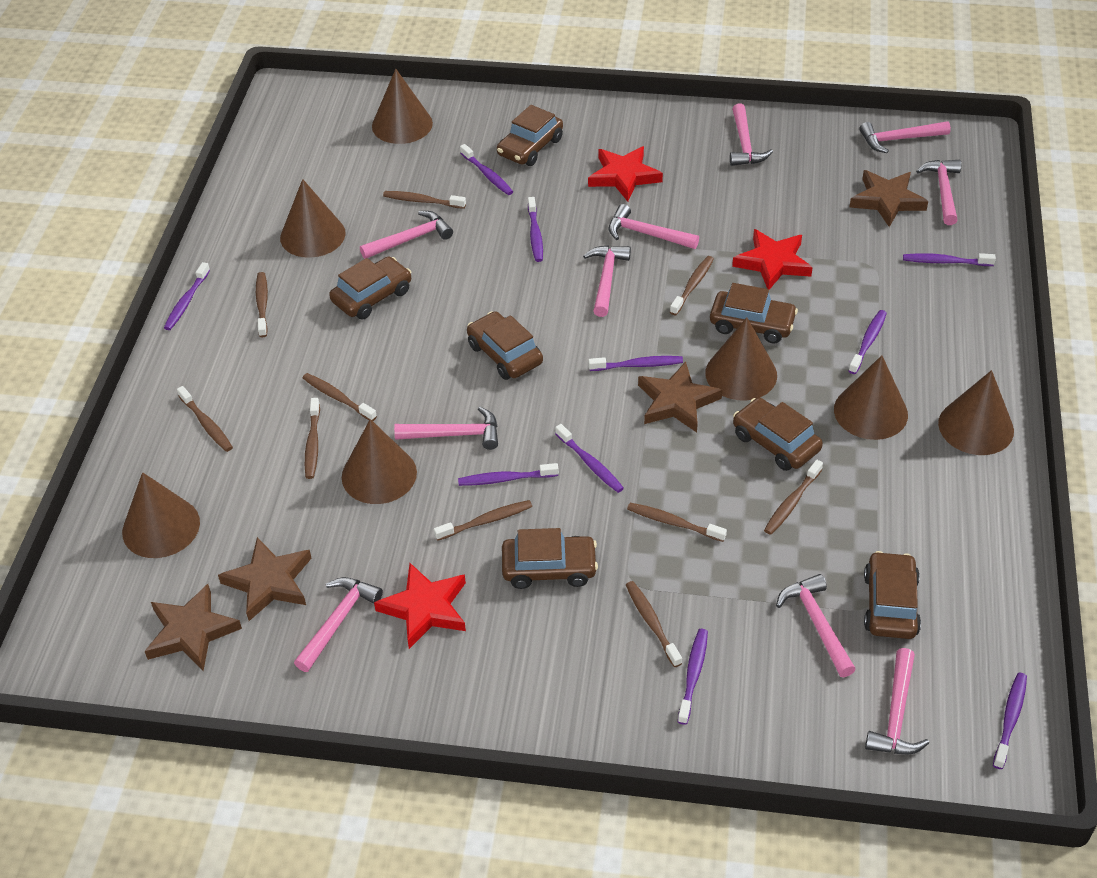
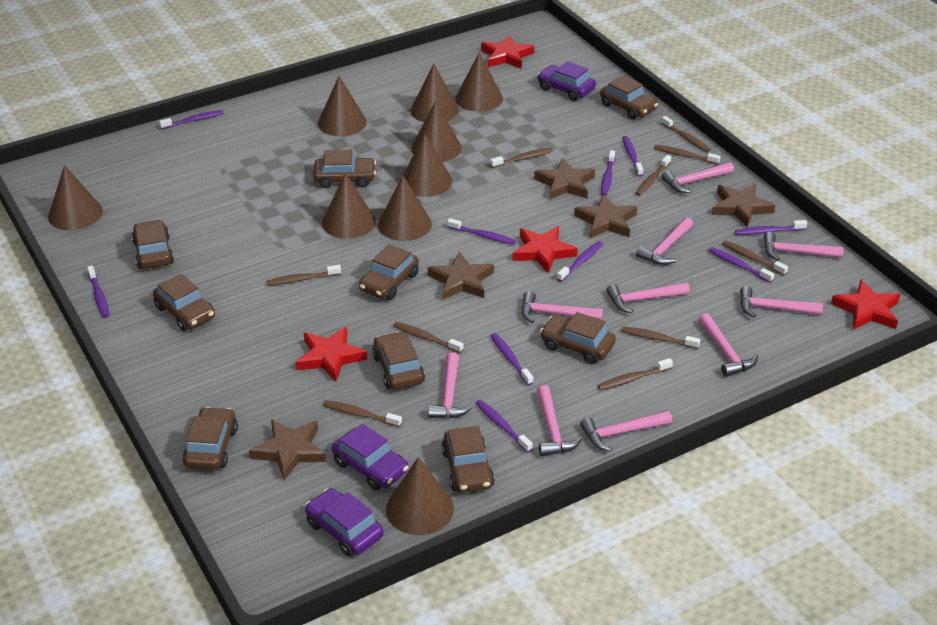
brown car: [329,256,411,319] [467,311,543,380] [497,105,563,166] [502,528,598,589] [710,283,798,343] [733,398,823,471] [864,551,921,639] = 7 -> [132,220,174,269] [153,274,215,331] [183,407,238,470] [313,150,376,188] [359,244,419,300] [372,332,425,390] [442,426,495,493] [540,312,616,364] [600,75,658,120] = 9
brown cone: [122,472,200,558] [280,179,346,258] [342,419,417,504] [372,69,433,144] [705,317,777,400] [834,355,908,440] [938,370,1014,455] = 7 -> [48,165,103,230] [318,76,367,136] [322,173,376,239] [378,176,432,241] [386,457,454,535] [403,133,452,197] [410,64,459,122] [411,100,462,162] [455,52,503,112] = 9
brown star: [144,584,242,671] [218,537,312,621] [638,362,722,433] [850,170,928,227] = 4 -> [249,419,326,480] [428,252,494,300] [534,158,595,200] [574,194,637,238] [712,184,775,227] = 5
purple car: none = 0 -> [305,488,384,557] [332,424,409,491] [537,61,596,101] = 3
red star: [374,563,466,649] [588,146,663,202] [732,229,813,290] = 3 -> [296,327,367,382] [481,35,534,69] [512,226,578,273] [831,280,901,330] = 4

